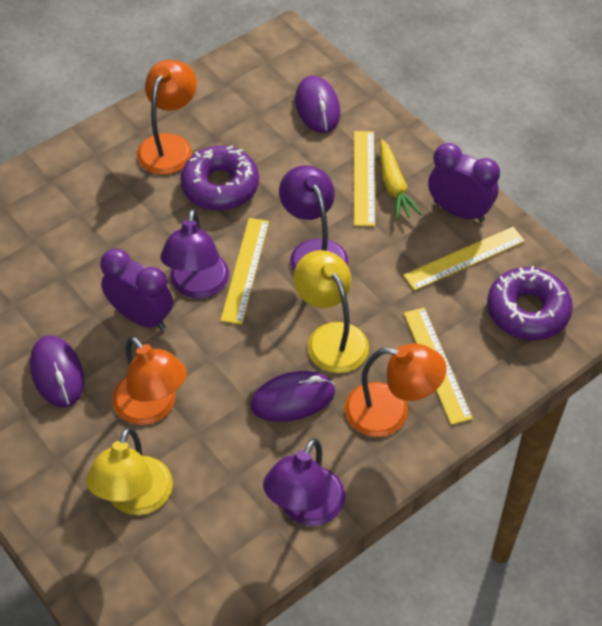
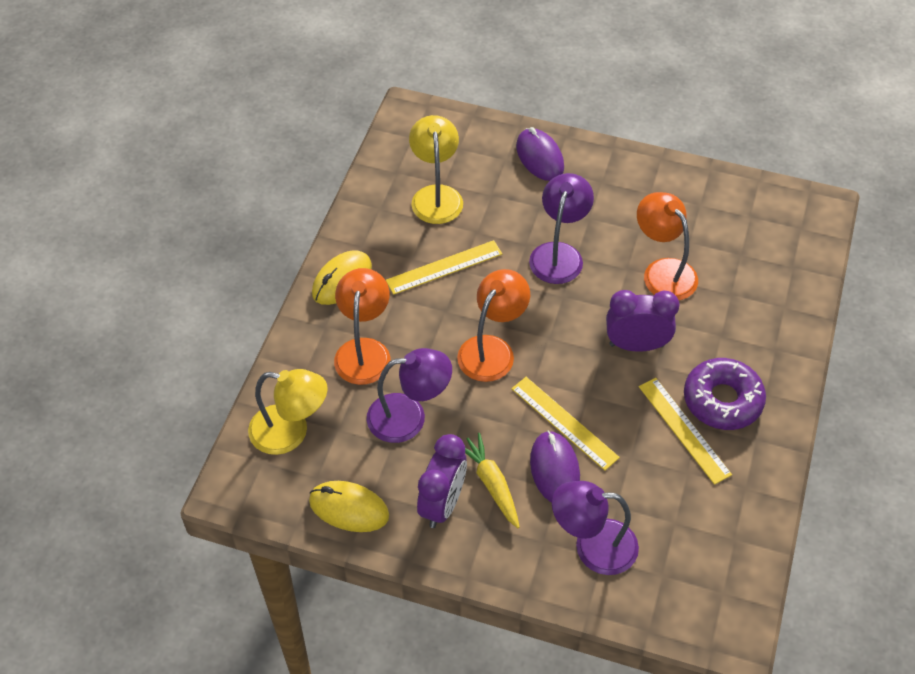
purple donut: [180,146,259,211] [487,266,573,340] = 2 -> [684,358,766,430] = 1
purple mouse: [30,335,84,408] [251,371,335,422] [295,76,340,133] = 3 -> [516,127,564,181] [530,430,580,503] = 2
yellow mouse: none = 0 -> [309,481,389,532] [312,250,372,305] = 2
yellow ruler: [220,218,269,325] [354,131,375,226] [403,227,525,291] [404,308,473,425] = 4 -> [386,240,502,295] [511,377,620,471] [639,378,732,485] = 3

